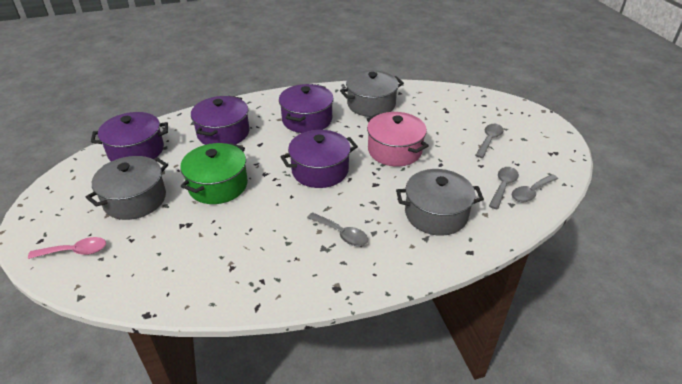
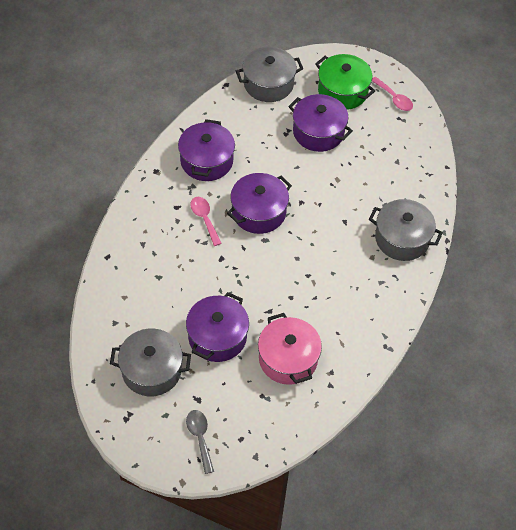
grey spoon: [307,212,368,246] [475,124,503,158] [489,167,519,209] [512,174,558,202] = 4 -> [186,410,214,474] = 1
pink spoon: [28,237,106,259] = 1 -> [190,197,222,246] [372,77,413,111] = 2

